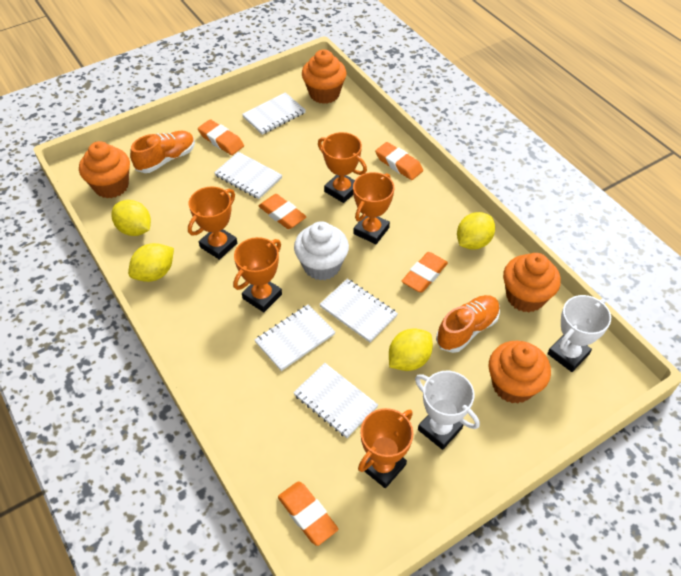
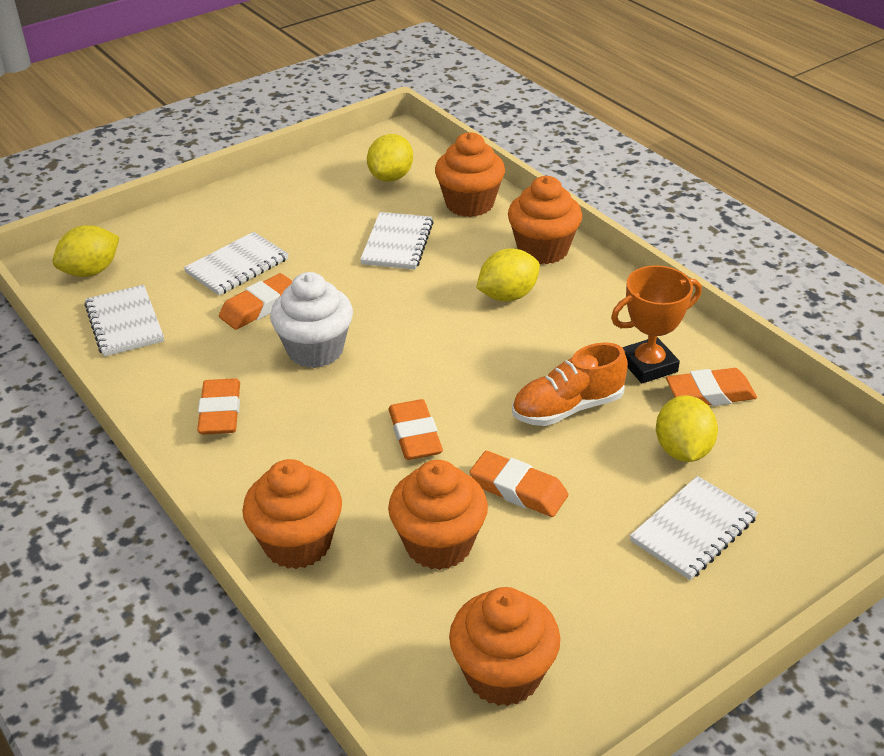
orange cupcake: [79,141,130,198] [302,49,347,104] [489,341,551,404] [503,253,561,312] = 4 -> [242,459,342,569] [388,460,488,570] [435,132,505,217] [449,587,560,706] [508,176,582,264] = 5
orange shoe: [130,131,195,173] [436,295,500,353] = 2 -> [512,342,628,426] = 1
orange trophy: [188,186,237,260] [233,237,282,312] [318,132,367,203] [353,172,394,244] [358,408,413,488] = 5 -> [611,265,702,383] = 1
white notebook: [214,152,282,199] [242,92,305,135] [255,304,335,371] [293,363,378,438] [319,279,398,343] = 5 -> [84,285,164,357] [184,232,289,295] [360,212,434,270] [630,476,758,580] = 4
white trophy: [415,371,480,450] [547,295,611,372] = 2 -> none = 0

